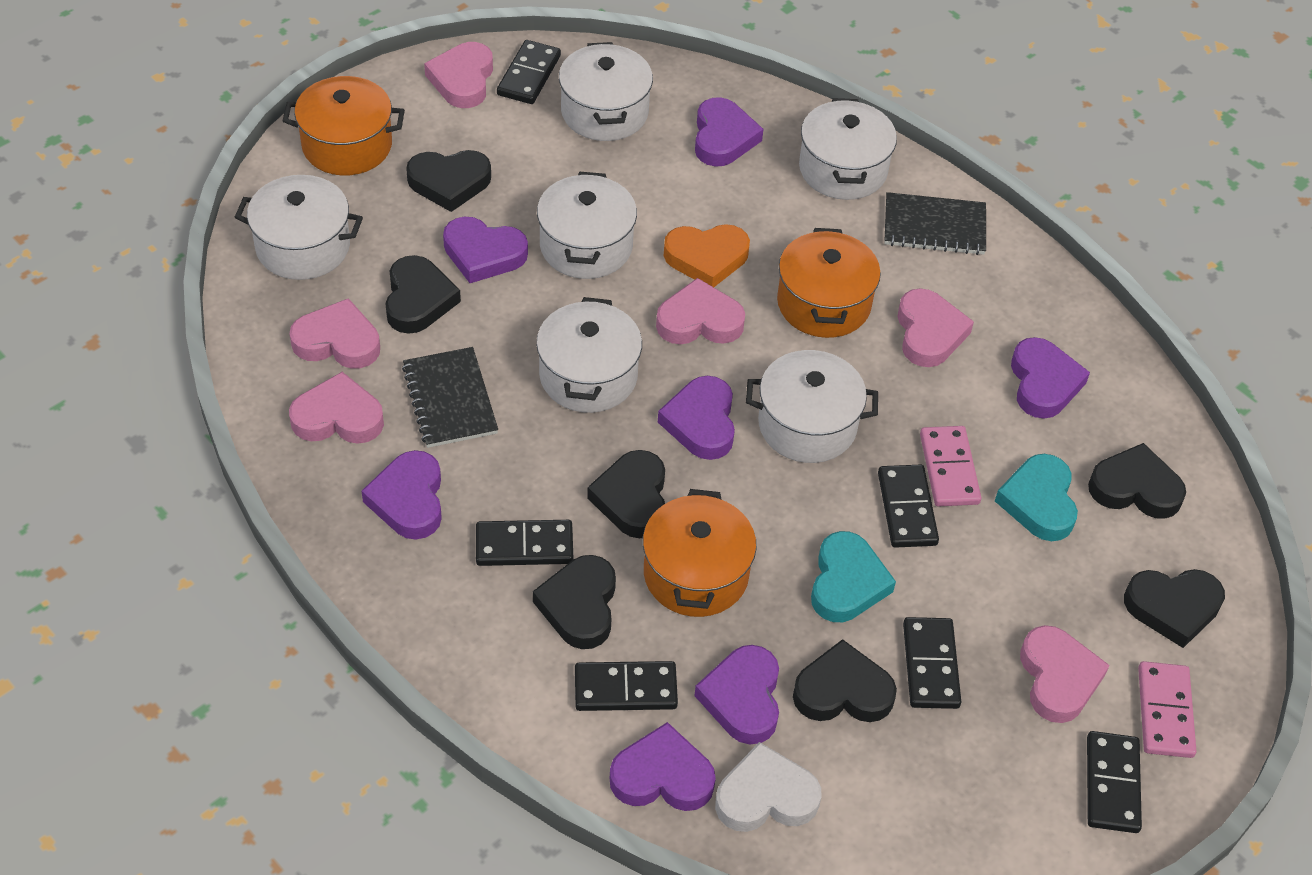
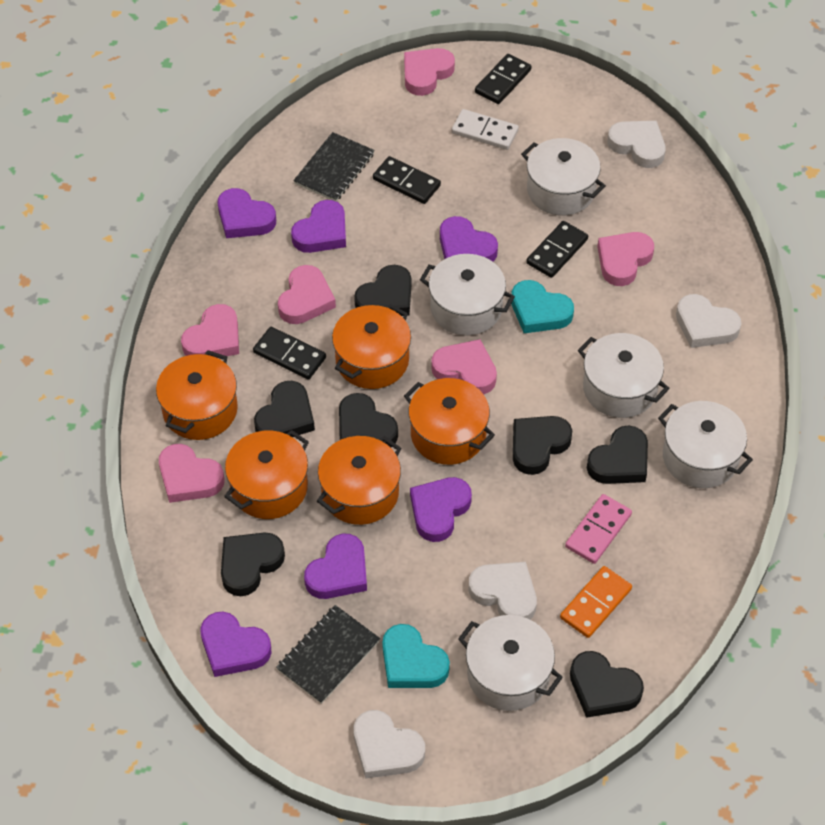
black domino: [476,520,573,566] [497,40,561,104] [575,661,678,711] [878,465,939,548] [903,617,961,709] [1087,731,1142,833] = 6 -> [253,327,326,379] [373,156,441,204] [475,54,532,104] [526,221,588,278] = 4
orange domino: none = 0 -> [560,566,632,638] = 1
orange heart: [664,224,750,287] = 1 -> none = 0
orange pot: [283,76,405,175] [643,489,756,617] [777,228,881,338] = 3 -> [156,350,238,440] [224,430,309,519] [317,436,401,525] [332,304,411,389] [404,378,495,465] = 5
pink domino: [920,426,981,506] [1138,661,1197,758] = 2 -> [565,494,632,564] = 1
purple heart: [362,450,442,539] [443,217,528,283] [610,722,716,811] [658,376,735,460] [694,645,779,744] [695,97,763,167] [1011,337,1090,419] = 7 -> [200,612,271,677] [218,188,276,238] [291,200,346,253] [304,533,367,599] [410,477,472,542] [440,216,498,262] = 6
white domino: none = 0 -> [452,109,519,150] = 1
white heart: [715,742,821,832] = 1 -> [354,710,425,779] [468,562,537,620] [607,121,666,168] [676,294,742,348] = 4
white pot: [235,175,363,280] [536,297,642,413] [537,172,637,279] [559,42,653,141] [746,350,878,463] [799,98,897,200] = 6 -> [420,254,515,336] [458,615,563,711] [521,138,606,216] [578,333,670,418] [658,401,753,488] = 5

